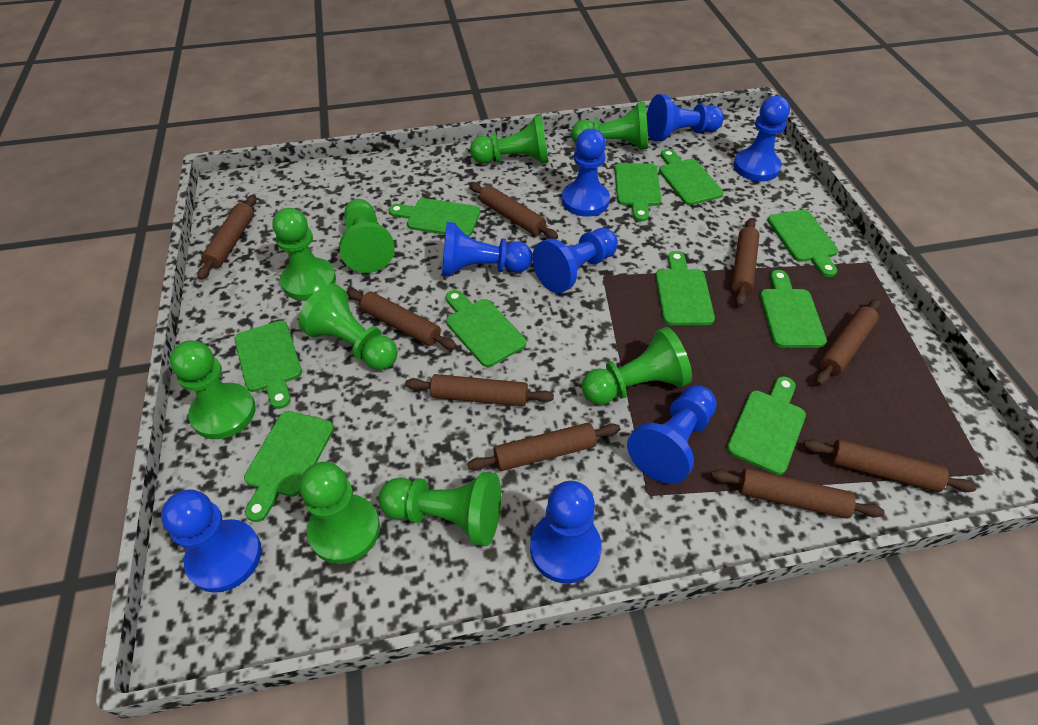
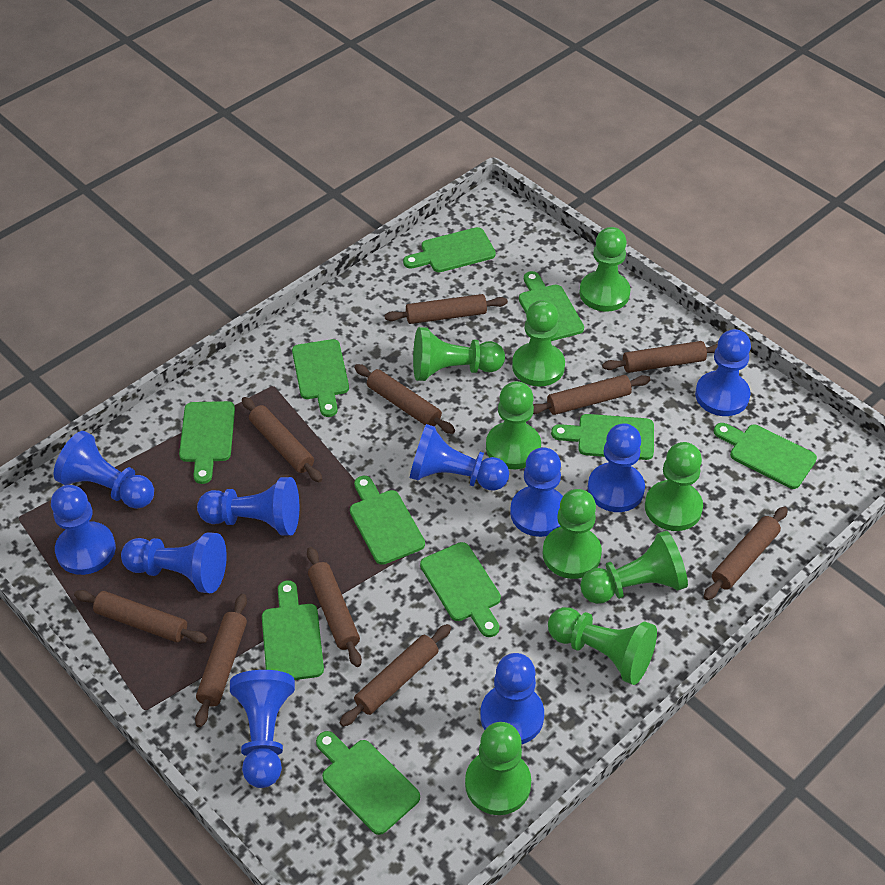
blue pawn: [161,489,261,593] [442,222,532,277] [530,481,602,584] [532,228,618,293] [562,129,610,217] [627,385,717,484] [647,94,724,141] [734,96,790,181] = 8 -> [51,485,116,575] [53,431,154,509] [121,532,227,593] [197,477,299,536] [230,670,295,788] [410,424,509,491] [480,653,544,744] [510,447,563,537] [588,423,645,512] [695,329,751,416] = 10
brown rolling pin: [197,195,257,280] [346,289,457,350] [405,374,554,406] [467,423,620,471] [469,182,558,239] [711,468,885,519] [731,218,760,307] [803,439,977,492] [816,299,881,386] = 9 -> [74,590,208,644] [195,594,247,727] [242,397,322,482] [307,547,362,667] [340,624,451,727] [354,364,455,434] [384,294,508,324] [533,375,651,415] [602,341,718,373] [704,507,788,600] = 10

